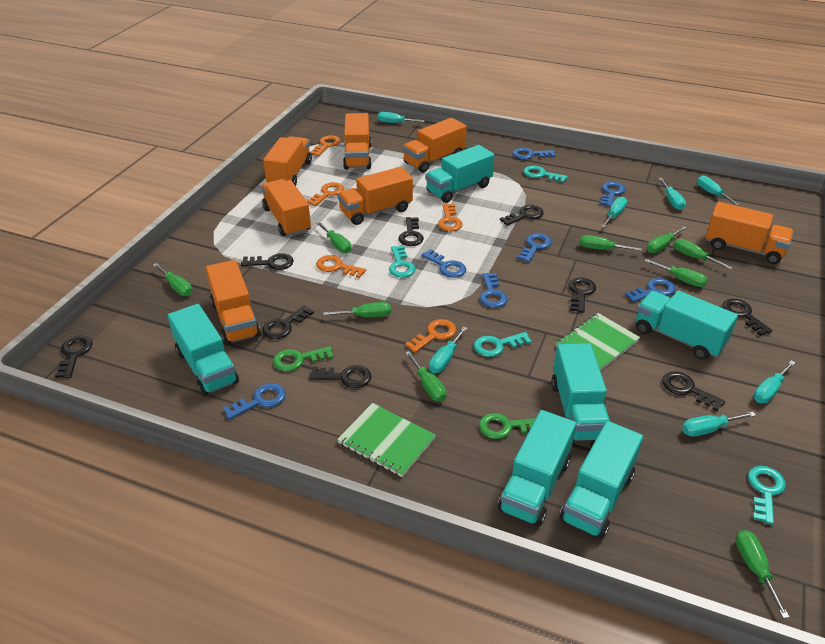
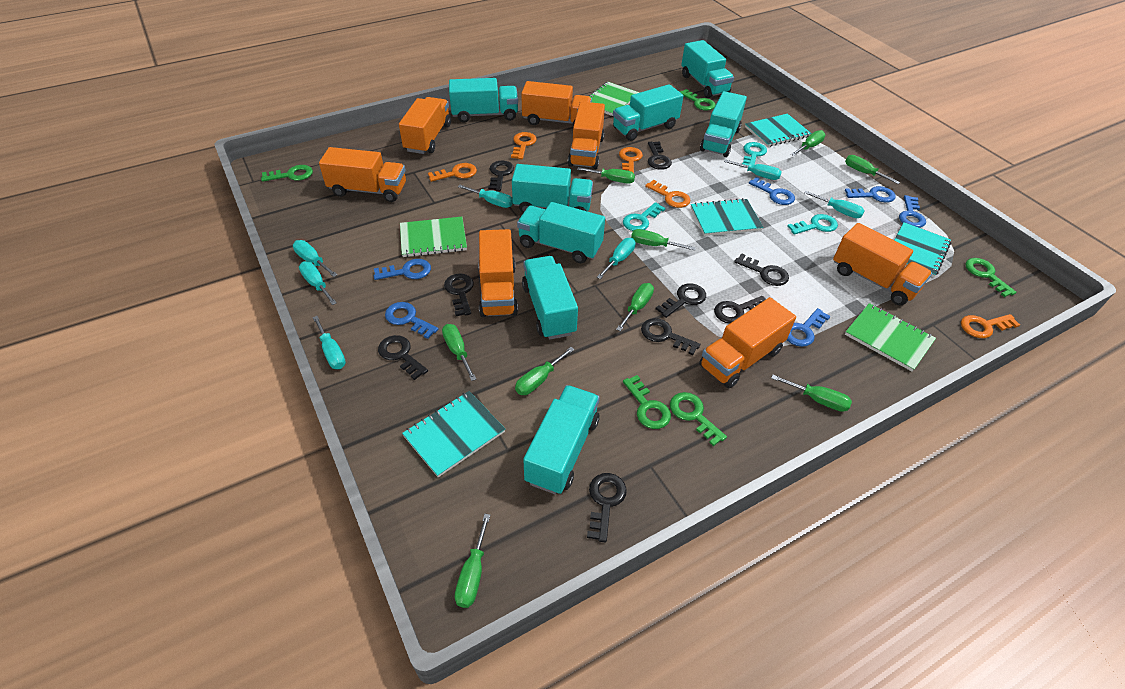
blue key: [223,383,286,420] [421,249,466,278] [480,273,508,308] [513,148,555,159] [517,233,552,262] [600,182,626,207] [625,278,676,303] = 7 -> [373,259,431,280] [385,302,439,339] [749,177,795,205] [787,308,831,347] [845,186,896,203] [899,195,926,228] = 6
green key: [273,346,334,371] [479,413,536,439] = 2 -> [261,165,313,182] [623,375,671,429] [670,392,727,446] [680,89,716,111] [965,258,1017,297] = 5
green notebook: [337,403,436,477] [556,313,640,371] = 2 -> [400,217,467,257] [589,82,640,116] [845,303,936,371] = 3
turquoise key: [389,245,416,278] [474,332,532,357] [523,166,568,183] [748,466,786,525] = 4 -> [623,202,665,231] [742,142,767,166] [787,214,838,235] = 3
turquoise notebook: none = 0 -> [402,391,505,477] [691,198,763,236] [745,114,811,147] [894,222,951,277] = 4
turquoise truck: [168,304,239,396] [425,145,495,203] [498,410,576,527] [551,343,610,441] [560,421,643,539] [636,290,738,360] = 6 -> [449,78,518,122] [512,164,593,213] [517,202,605,263] [522,256,578,340] [523,385,600,495] [613,84,683,141] [681,40,734,98] [700,91,747,157] = 8

